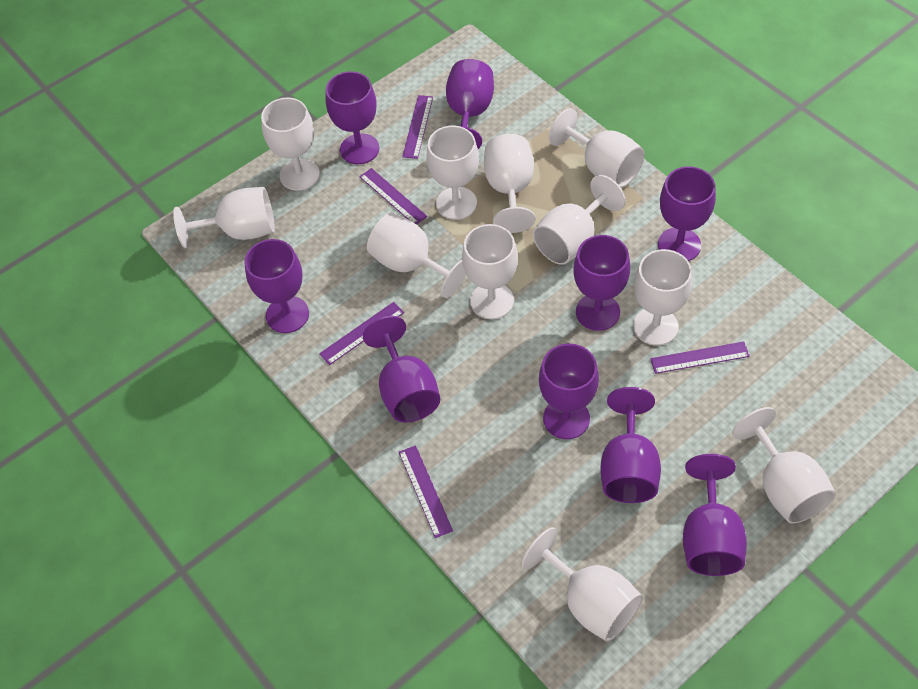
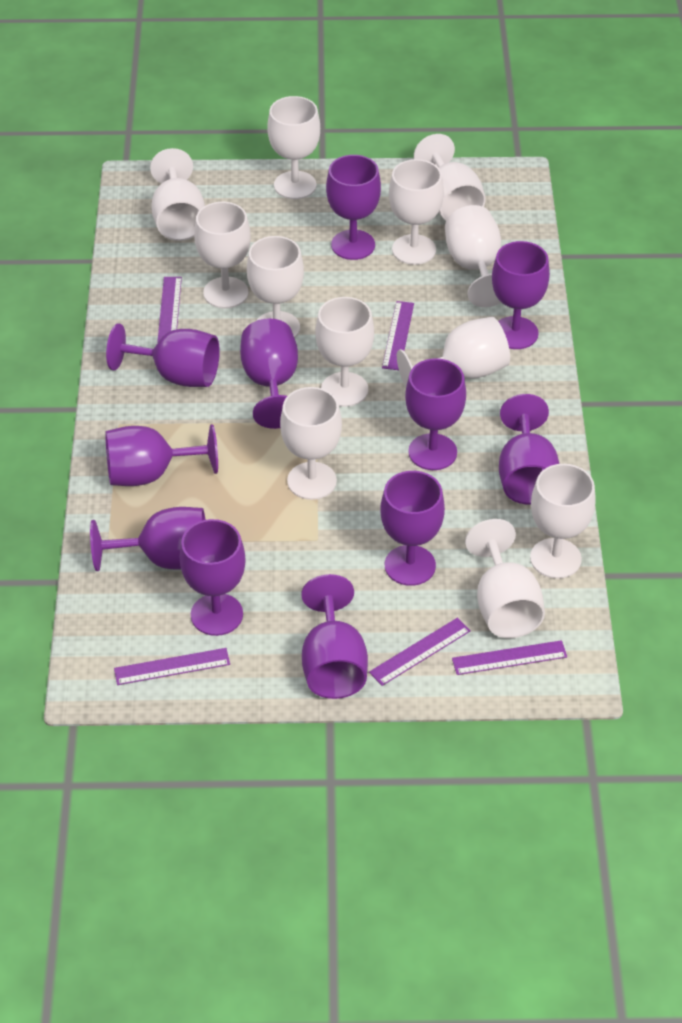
purple goblet: [245,239,309,333] [326,71,379,164] [363,316,440,423] [446,59,494,149] [539,343,599,439] [573,235,630,331] [600,387,661,503] [658,166,716,261] [683,454,747,576] = 9 -> [90,507,205,571] [105,424,218,486] [106,323,220,387] [180,519,246,636] [240,318,298,429] [302,574,368,699] [326,155,381,260] [380,471,445,586] [405,358,466,470] [492,241,550,349] [499,394,559,504] = 11
white goblet: [173,187,275,248] [261,97,320,191] [367,213,466,298] [426,126,479,220] [462,224,518,319] [484,134,535,233] [522,527,643,641] [533,175,625,265] [549,108,645,188] [633,249,692,346] [732,407,836,523] = 11 -> [150,148,205,241] [194,202,251,308] [247,236,304,338] [267,96,320,199] [280,387,342,500] [315,297,374,407] [389,159,444,265] [397,317,510,387] [414,134,486,220] [445,205,501,307] [465,519,545,638] [530,464,596,579] = 12

